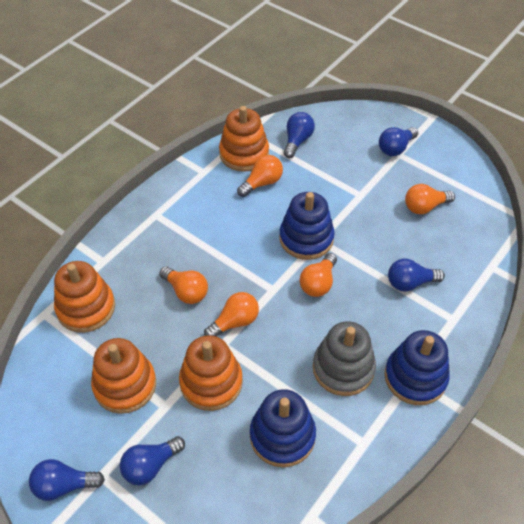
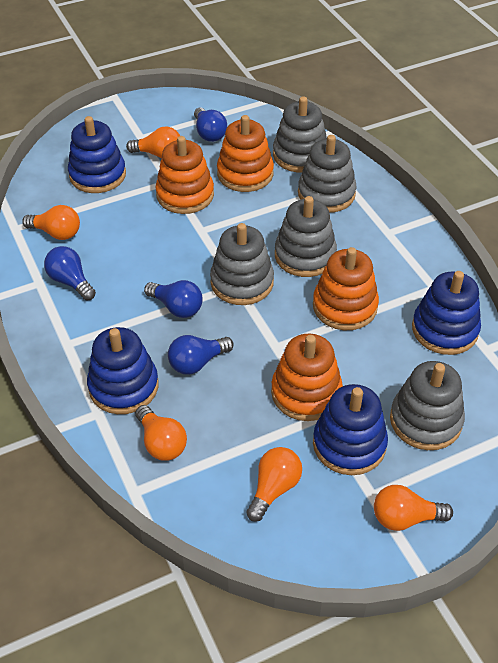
blue light bulb: [29,459,105,501] [120,436,185,485] [284,112,315,158] [379,127,418,156] [388,259,445,292] = 5 -> [44,246,96,301] [144,280,203,318] [168,335,234,375] [194,107,227,142] = 4
blue stacking toy: [250,389,316,467] [279,192,335,260] [385,330,450,405] = 3 -> [68,116,126,193] [87,327,159,414] [313,384,388,475] [412,271,481,355] = 4
grey stacking toy: [313,321,376,396] = 1 -> [210,223,274,305] [273,97,327,172] [275,196,337,277] [298,135,356,213] [390,361,465,450] = 5

